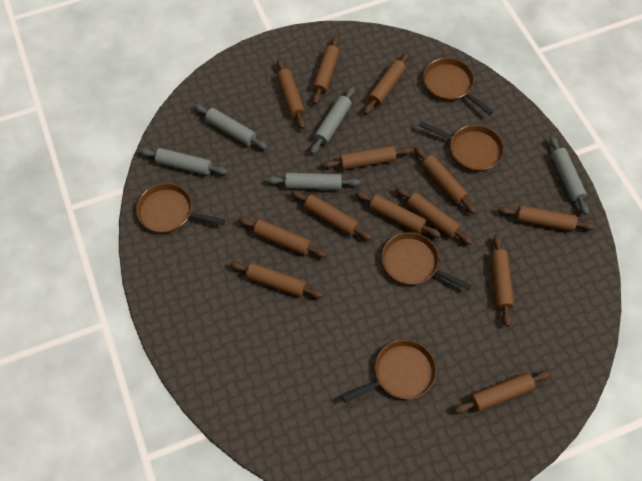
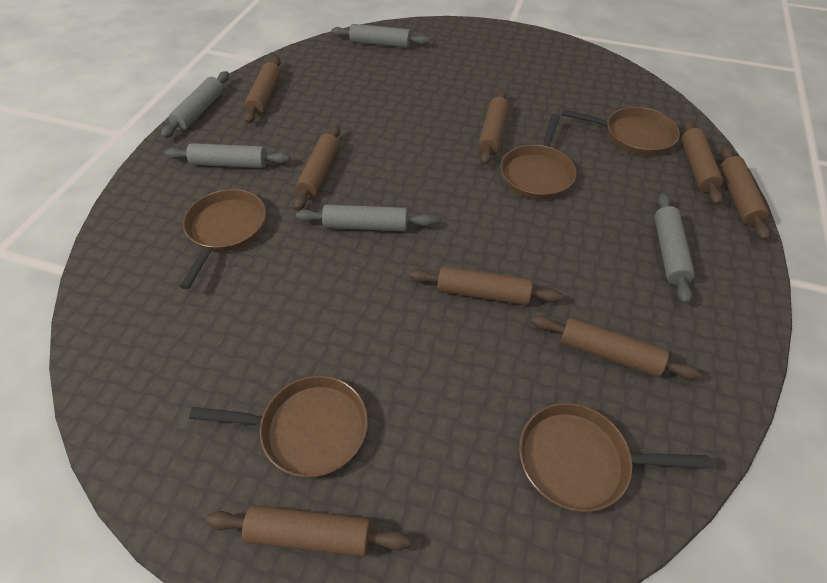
brown rolling pin: [230,261,323,298] [238,217,327,258] [277,59,305,129] [291,190,372,240] [313,36,339,105] [323,146,413,170] [355,191,441,238] [364,52,410,115] [395,186,473,245] [414,146,476,214] [454,371,551,414] [491,234,514,327] [498,205,595,231] = 13 -> [206,505,410,557] [244,56,281,124] [294,125,340,211] [409,266,563,305] [478,90,509,165] [531,315,701,380] [681,119,723,205] [720,146,770,241] = 8

